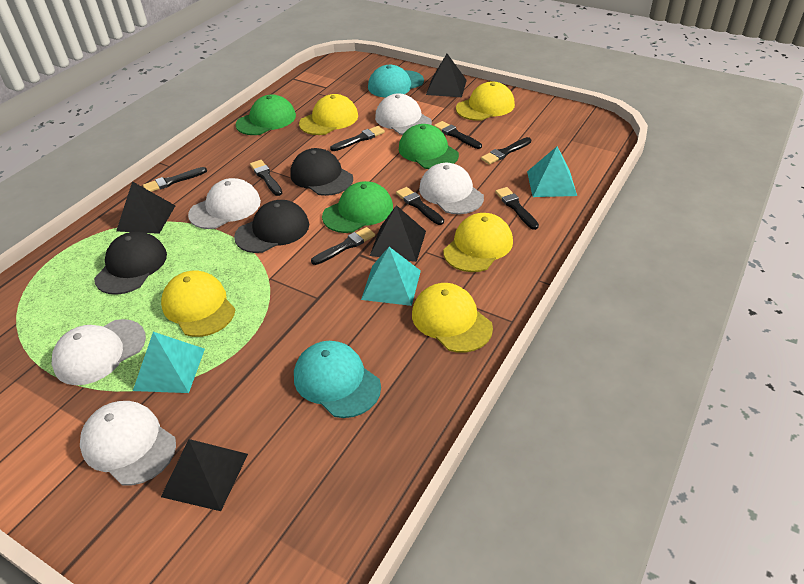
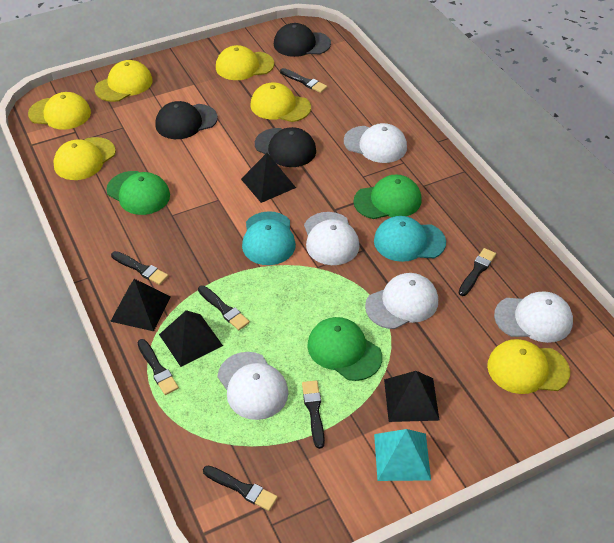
black brush: [143,167,207,192] [250,160,282,196] [311,227,375,265] [330,126,385,151] [396,187,444,225] [434,121,482,149] [481,137,531,165] [495,187,539,230] = 8 -> [111,251,168,285] [137,339,179,395] [198,285,250,330] [203,466,278,511] [280,68,328,93] [302,380,325,449] [459,248,496,296] = 7
turquoise pyramid: [133,332,205,393] [361,247,421,306] [527,146,577,197] = 3 -> [374,429,431,481] = 1
yellow cap: [161,270,235,337] [299,94,358,135] [412,283,493,353] [443,213,513,272] [456,82,515,121] = 5 -> [28,92,91,130] [53,137,116,180] [94,60,153,102] [216,45,274,80] [250,82,311,122] [487,339,570,394] = 6

